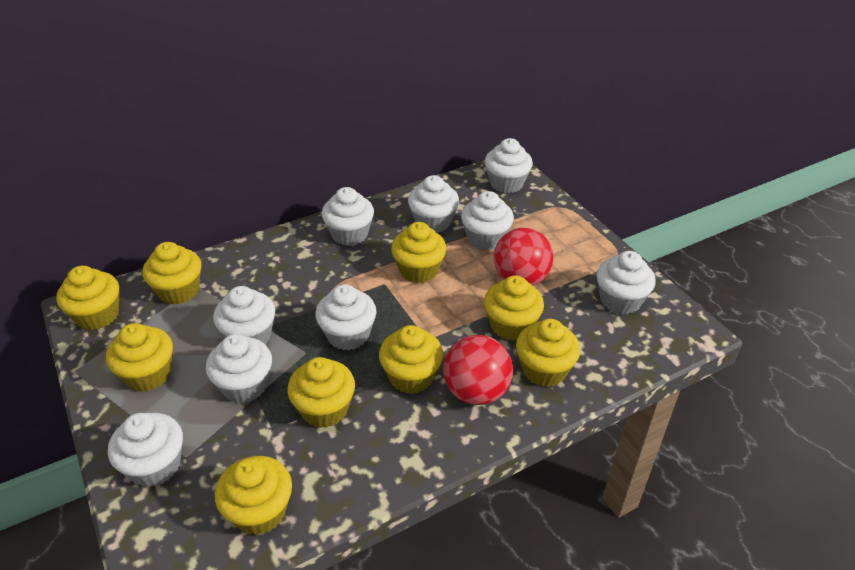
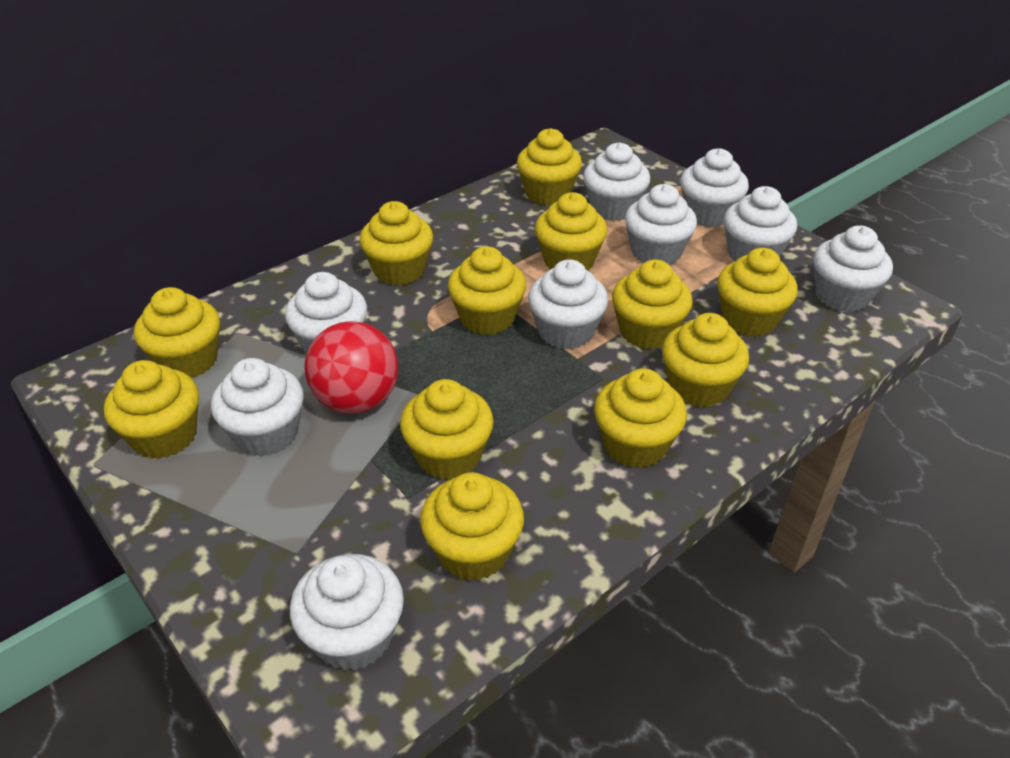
red ball: [443,335,513,405] [494,228,554,286] = 2 -> [304,321,398,414] = 1
yellow cupcake: [56,266,119,330] [106,323,173,392] [142,242,201,304] [215,456,292,535] [287,357,355,428] [379,325,443,394] [391,222,446,283] [484,275,544,341] [516,319,580,387] = 9 -> [104,360,199,459] [134,287,220,378] [359,201,433,285] [400,379,494,480] [420,472,524,581] [448,246,526,335] [517,128,582,205] [535,192,607,271] [594,368,687,468] [612,259,693,349] [662,313,749,408] [717,248,798,336] = 12

